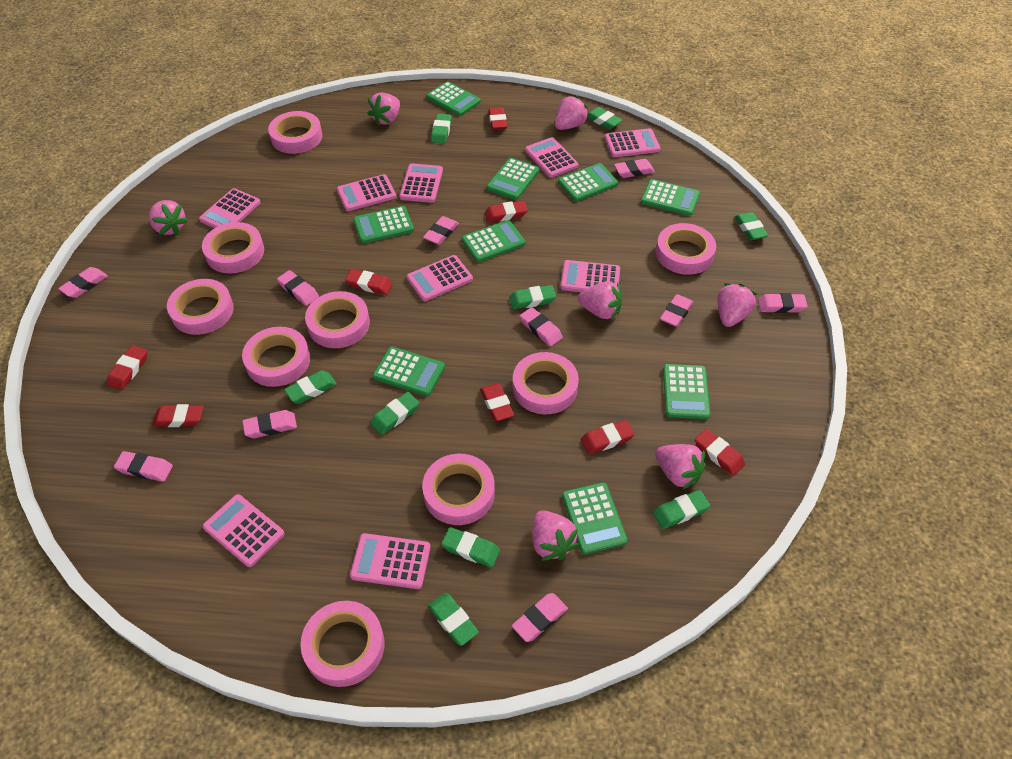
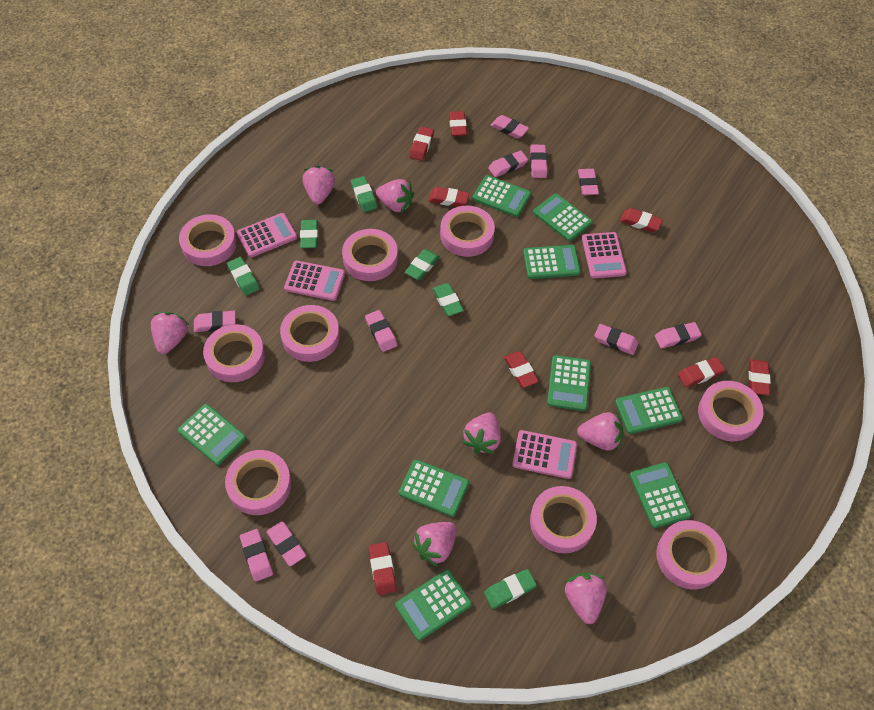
green eraser: [284,371,337,403] [370,392,419,435] [428,593,479,646] [431,114,452,144] [442,527,500,567] [509,285,556,309] [588,107,623,129] [653,490,710,529] [735,212,768,240] = 9 -> [227,257,260,296] [300,220,318,248] [351,176,378,212] [405,249,440,280] [432,283,464,316] [484,569,537,609] = 6
pink calculator: [199,188,261,228] [203,494,285,567] [337,174,396,211] [350,533,431,589] [399,163,443,203] [406,255,473,301] [525,137,578,178] [560,260,620,292] [605,128,660,157] = 9 -> [237,213,297,257] [284,261,345,301] [512,430,577,479] [582,232,627,278] = 4

